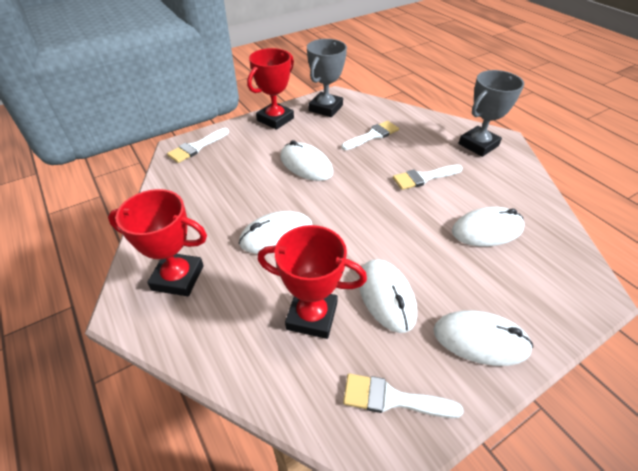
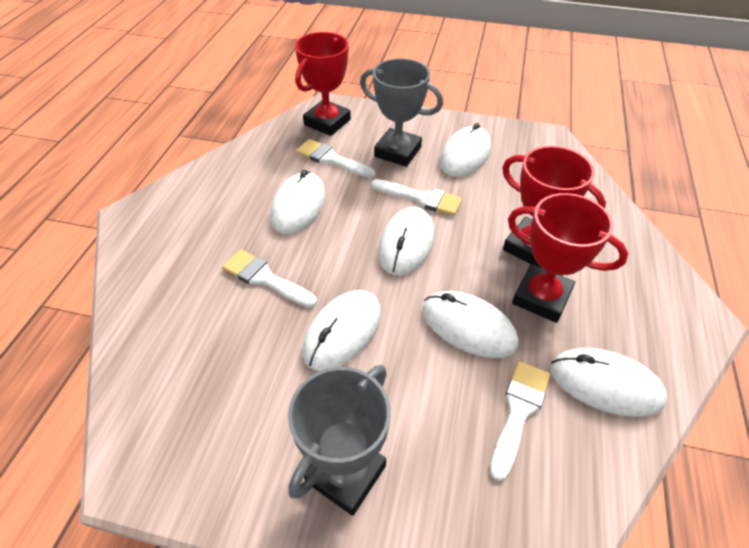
white mouse: [239,211,313,254] [280,140,333,181] [359,259,417,333] [433,310,533,366] [452,207,525,246] = 5 -> [270,170,325,234] [303,290,381,371] [378,207,434,275] [422,291,519,358] [440,123,491,177] [550,348,667,417] = 6

